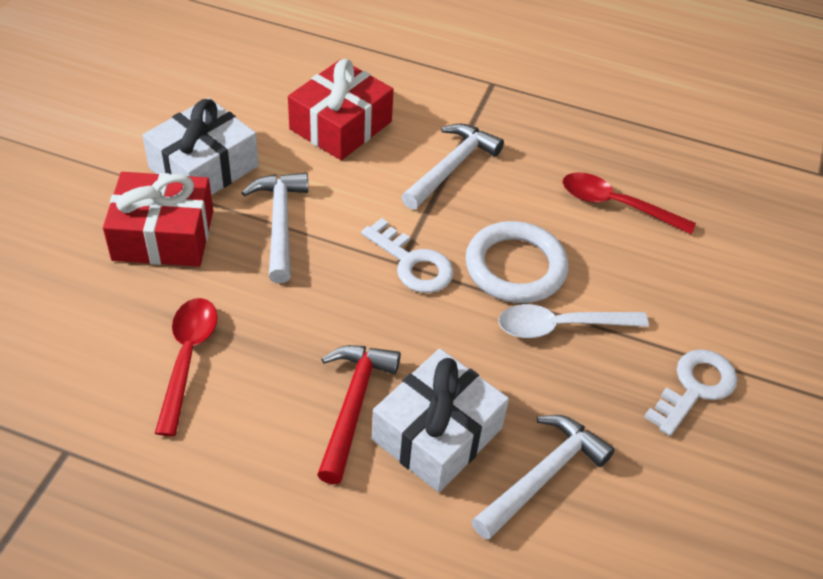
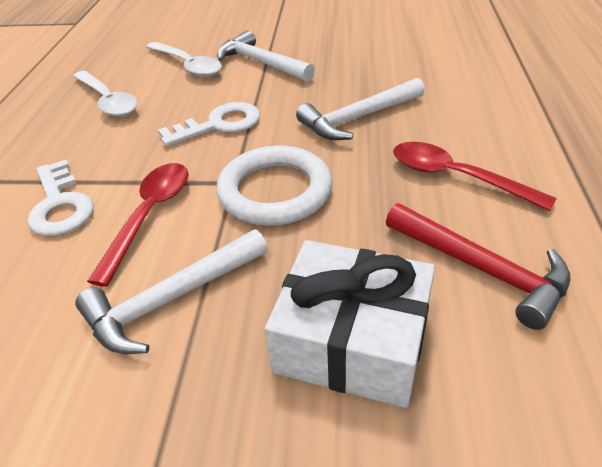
red gift: [103,172,213,267] [288,59,394,160] = 2 -> none = 0
white gift: [142,98,259,195] [372,349,509,492] = 2 -> [265,240,435,408] = 1
white spoon: [498,304,649,338] = 1 -> [73,71,138,117] [146,42,222,77] = 2

